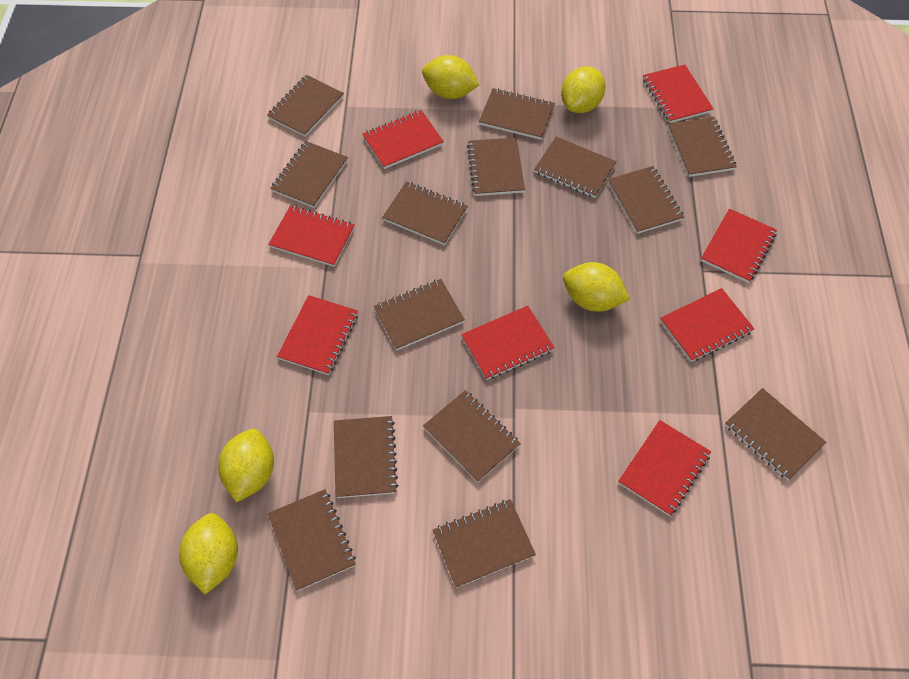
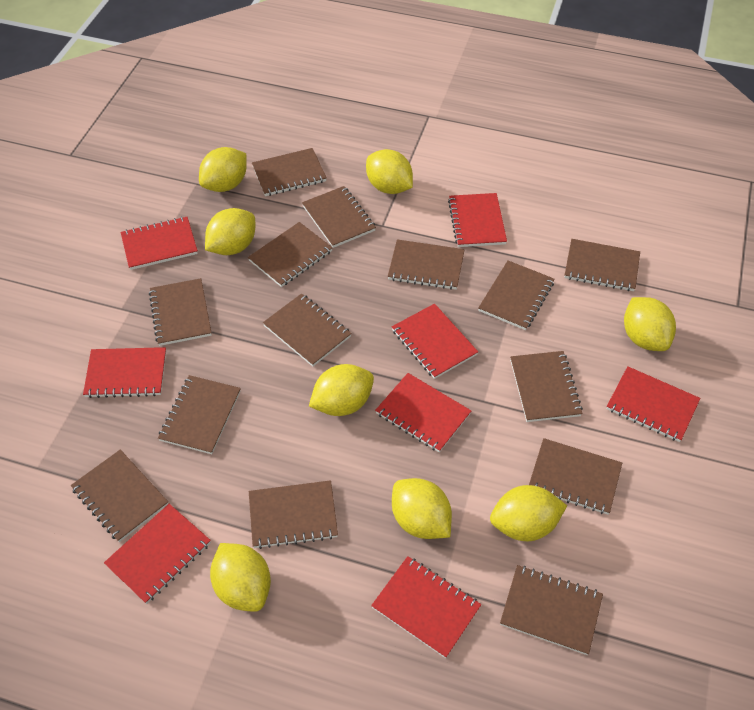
yellow lemon: [179,513,238,594] [218,429,274,502] [422,55,479,99] [561,66,606,113] [563,262,630,312] = 5 -> [199,147,247,192] [205,208,255,255] [210,543,271,612] [309,364,374,416] [366,149,413,194] [392,478,452,539] [490,485,567,541] [624,297,676,351] = 8

